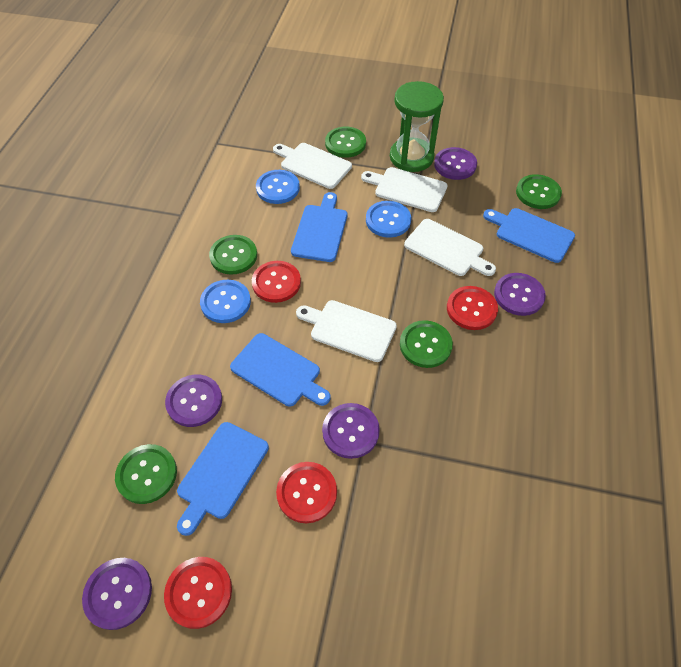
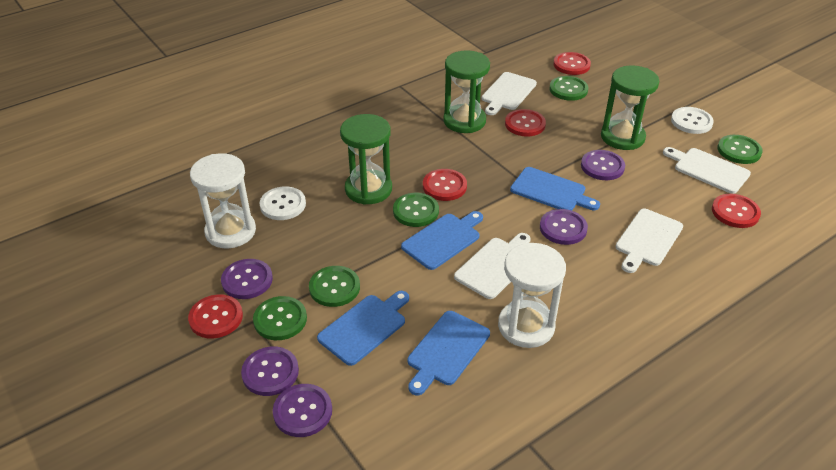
blue button: [200,280,251,323] [256,170,300,204] [366,201,411,238] = 3 -> none = 0
green hourglass: [390,81,444,172] = 1 -> [340,114,392,205] [443,50,490,133] [601,65,659,150] = 3
red button: [164,557,232,629] [252,261,301,303] [276,462,337,523] [447,286,498,330] = 4 -> [188,294,243,339] [423,169,467,201] [505,109,546,137] [553,52,591,75] [712,194,761,228] = 5
white button: none = 0 -> [260,186,306,220] [671,107,714,134] = 2
white hourglass: none = 0 -> [190,153,256,248] [498,243,566,348] = 2

